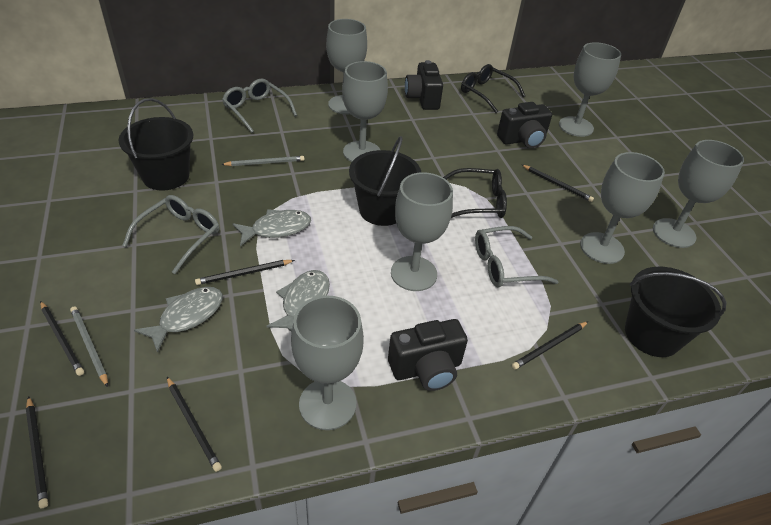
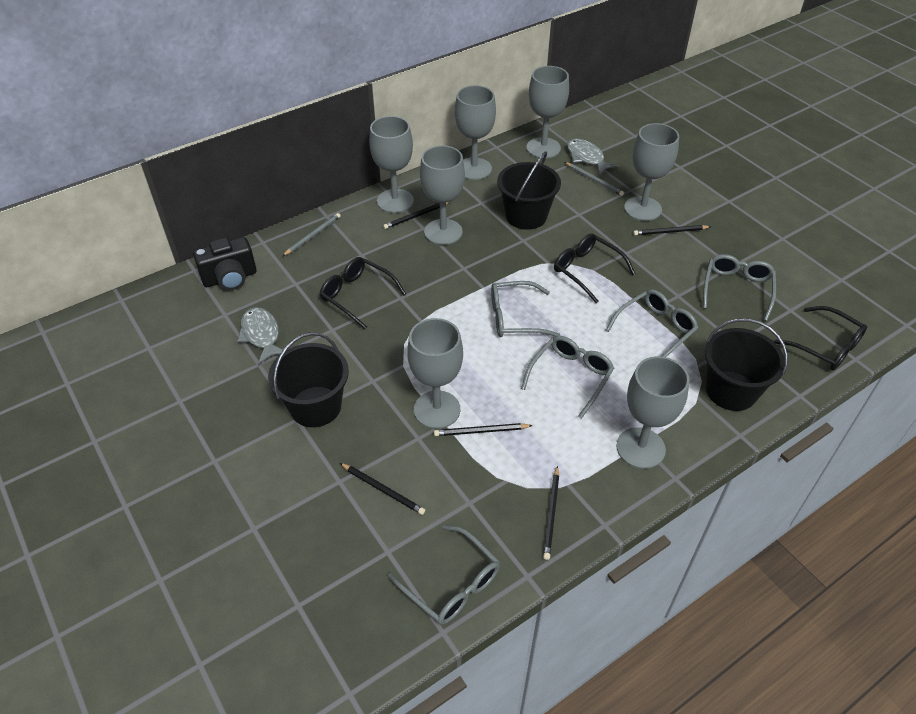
black camera: [388,319,468,391] [405,60,443,110] [497,102,552,148] = 3 -> [193,237,257,290] = 1
black glasses: [443,168,507,218] [461,64,525,113] = 2 -> [320,257,406,329] [554,233,635,303] [774,306,867,370] = 3
black pencil: [26,396,48,508] [40,301,84,376] [167,377,222,472] [195,260,295,285] [512,322,588,370] [522,165,594,202] = 6 -> [340,463,425,515] [383,201,451,229] [434,423,533,436] [543,466,559,560] [633,225,711,235] = 5
grey fish: [134,287,223,353] [233,209,311,246] [266,270,330,332] = 3 -> [237,307,283,364] [567,139,619,175] = 2
grey glasses: [122,195,219,274] [222,78,297,133] [475,226,559,288] = 3 -> [388,525,500,625] [491,281,560,337] [521,336,614,419] [606,289,698,357] [703,254,776,321] = 5

